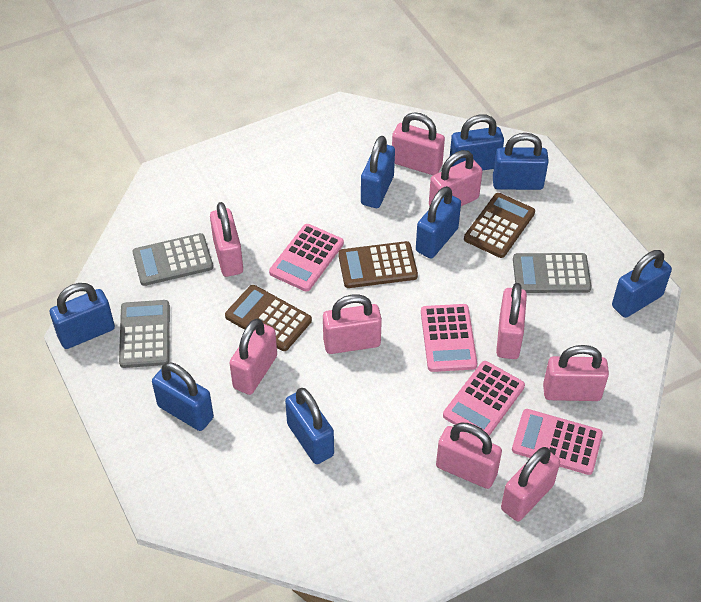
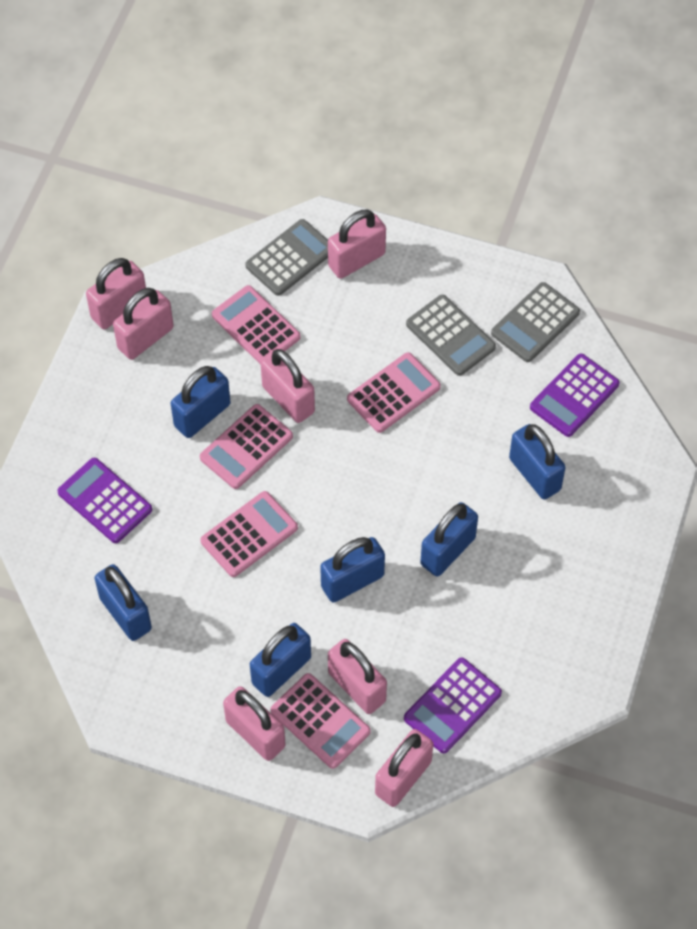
blue padlock: [50,283,115,349] [152,362,214,431] [285,388,334,464] [361,136,395,208] [416,186,461,259] [450,114,504,170] [493,133,549,190] [612,250,672,318] = 8 -> [94,564,152,641] [171,366,230,438] [250,623,311,697] [320,537,385,603] [420,502,478,577] [509,424,566,500] = 6
brown calculator: [225,285,312,351] [338,241,418,288] [464,193,535,258] = 3 -> none = 0
pink calculator: [269,224,344,292] [421,304,477,372] [443,361,525,436] [512,409,603,475] = 4 -> [200,404,293,489] [200,491,298,577] [212,285,301,365] [270,673,371,769] [347,352,441,433] = 5
pink padlock: [210,202,243,277] [229,319,277,395] [323,294,382,354] [392,112,445,175] [429,150,482,206] [436,423,502,489] [496,283,527,359] [501,447,560,521] [543,345,609,401] = 9 -> [86,258,146,329] [113,288,174,360] [223,686,286,761] [261,349,315,423] [328,209,386,279] [328,639,387,714] [375,729,433,807] = 7
purple calculator: none = 0 -> [57,458,152,543] [404,657,502,753] [530,354,619,437] = 3

